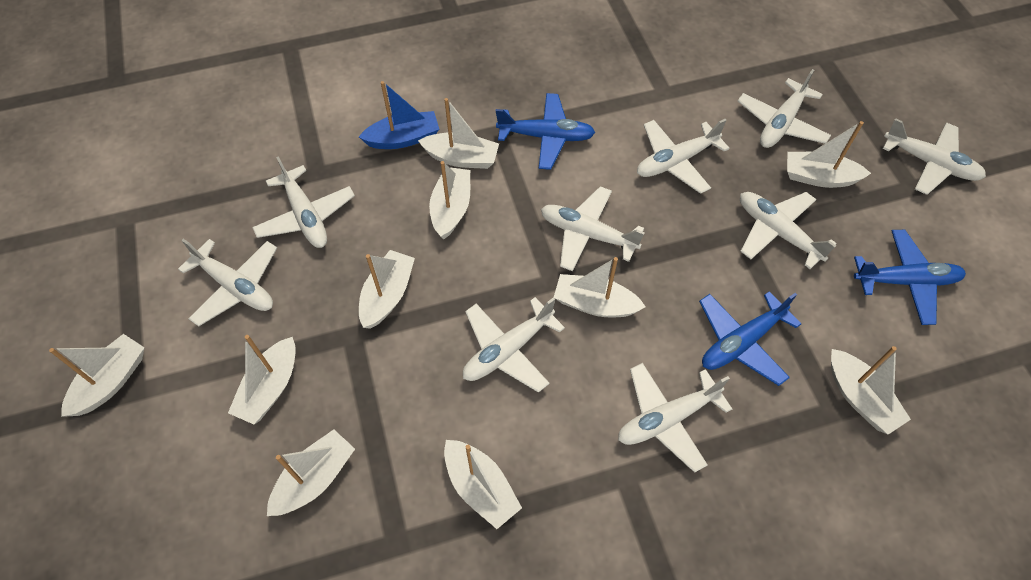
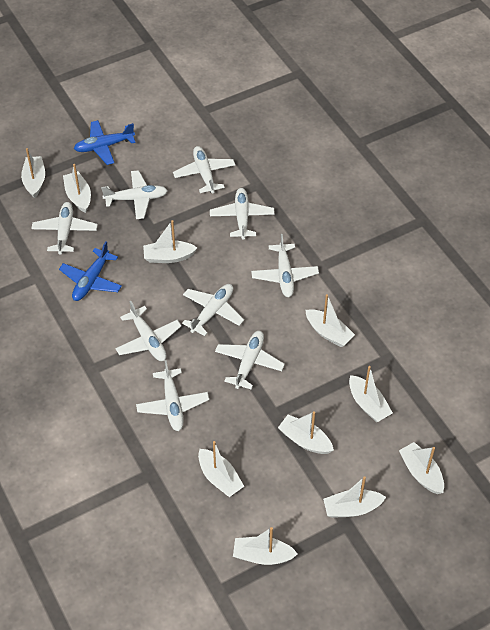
blue boat: [359,81,439,149] = 1 -> none = 0
blue plane: [496,93,595,170] [699,291,802,386] [854,230,966,325] = 3 -> [59,242,122,301] [74,120,136,165] = 2

